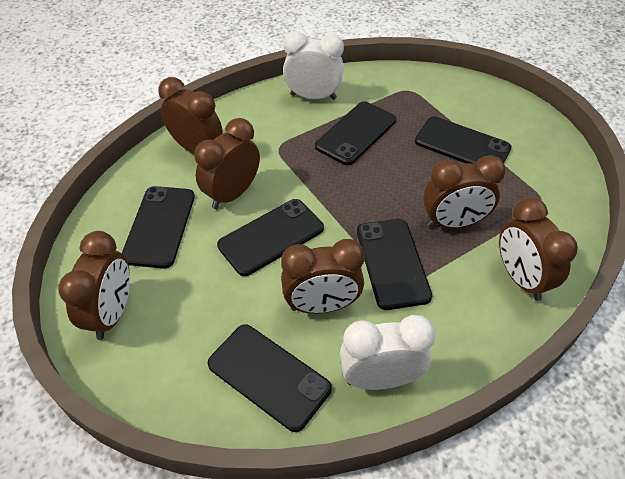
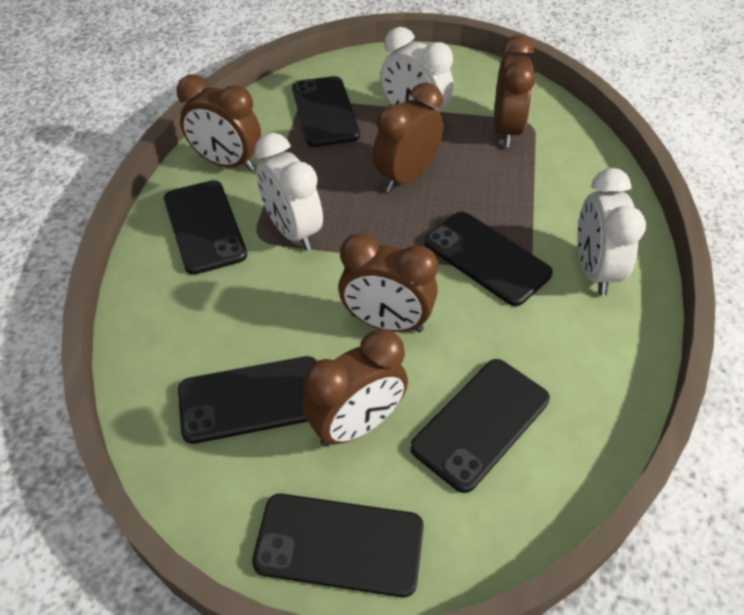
brown clock: [59,231,130,340] [158,77,223,154] [194,118,260,209] [281,239,365,314] [423,155,506,229] [499,197,578,301] = 6 -> [177,74,261,171] [302,329,408,447] [338,233,438,333] [373,82,443,192] [494,35,536,147] = 5
white clock: [283,31,344,100] [340,315,436,390] = 2 -> [254,133,323,251] [381,27,454,112] [577,168,646,296] = 3

